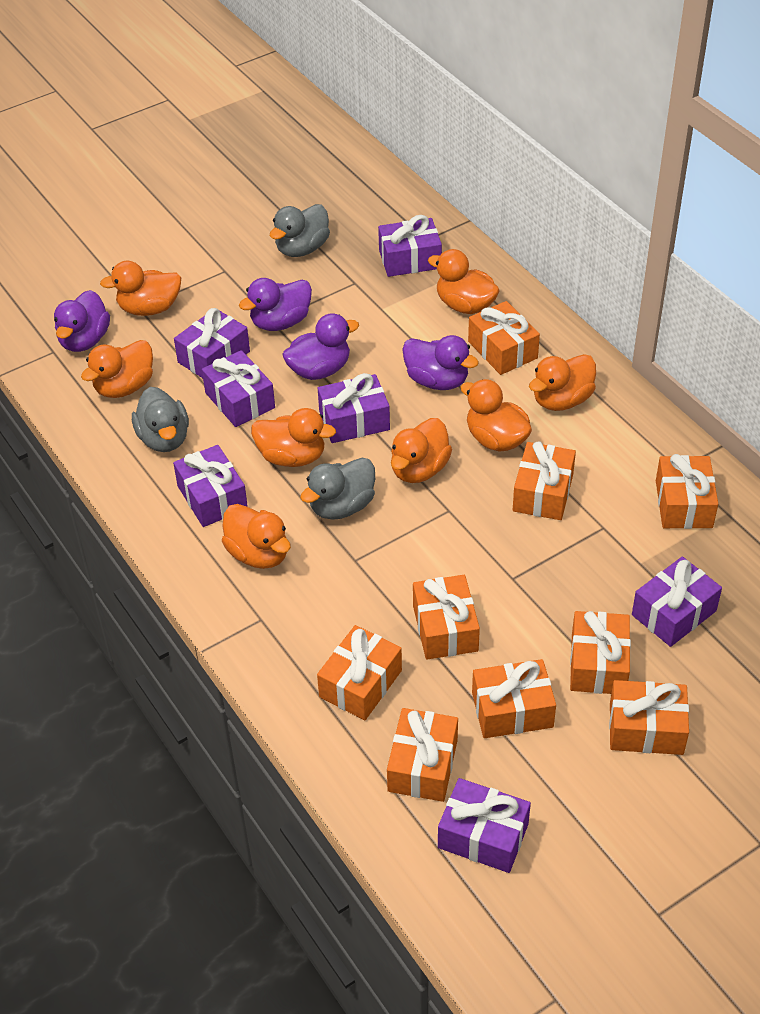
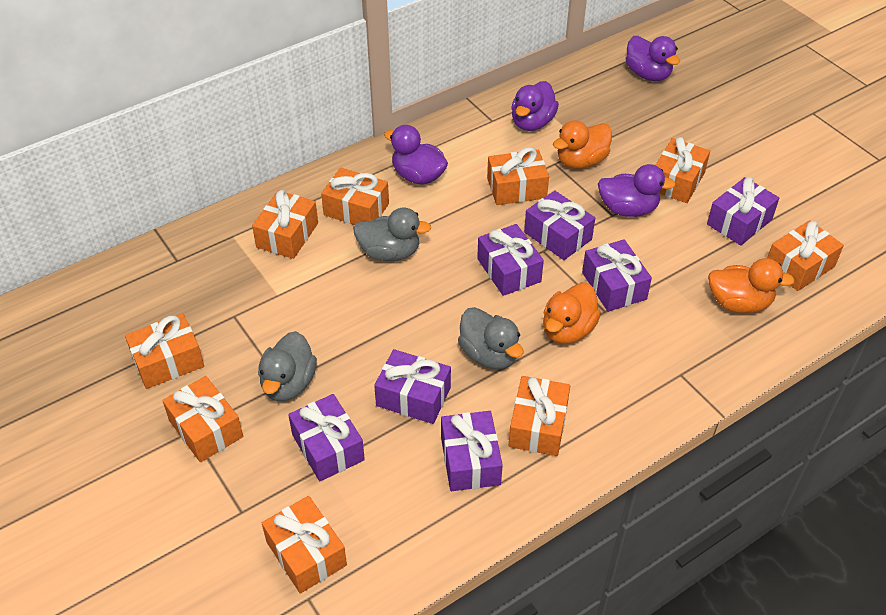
orange duck: [81,340,153,398] [100,261,181,316] [222,504,291,569] [251,408,336,467] [391,418,452,483] [428,249,500,314] [460,379,532,452] [529,354,596,411] = 8 -> [543,283,601,344] [553,120,612,169] [708,258,795,313] = 3

